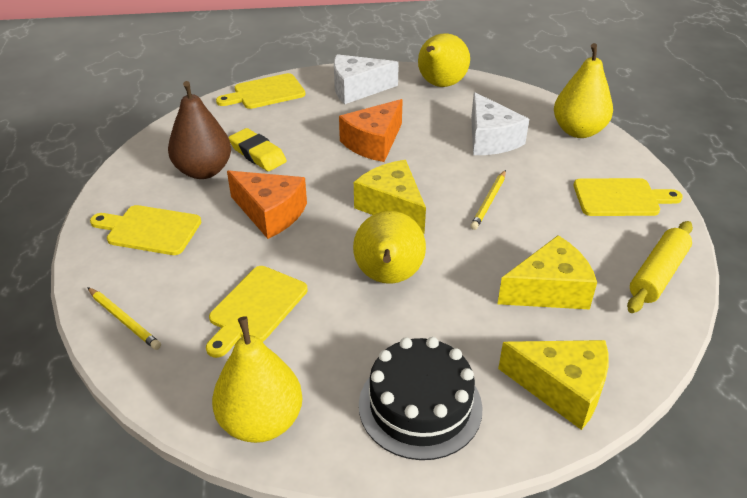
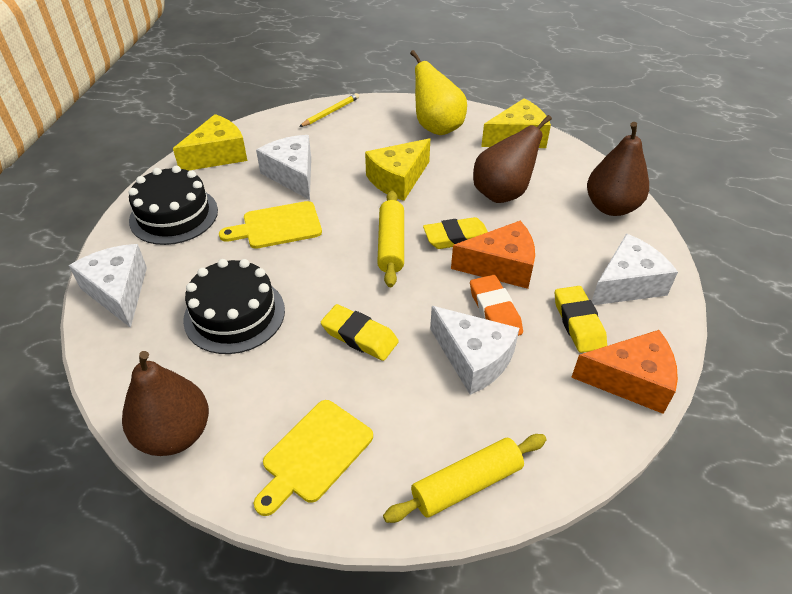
black cake: [359,337,483,460] = 1 -> [129,166,218,245] [183,259,285,354] = 2
brown pear: [168,81,231,179] = 1 -> [122,351,209,456] [473,115,552,203] [587,122,649,216] = 3
orange eraser: none = 0 -> [470,275,523,336] = 1
white cheese: [334,54,399,104] [471,92,529,155] = 2 -> [69,244,147,328] [256,135,311,200] [430,306,519,395] [592,234,678,305] = 4
yellow cutting board: [90,205,201,255] [206,266,308,358] [216,73,305,109] [574,178,683,216] = 4 -> [219,201,322,249] [254,400,373,516] = 2
yellow eraser: [228,128,287,171] = 1 -> [321,304,399,361] [423,217,488,249] [555,286,607,353] = 3
yellow pear: [212,316,302,443] [353,211,426,284] [418,33,470,87] [554,43,613,138] = 4 -> [410,50,467,135] = 1
yellow pencil: [87,287,161,350] [470,170,506,230] = 2 -> [299,93,359,127] = 1
yellow rolling pin: [627,221,693,313] = 1 -> [377,190,404,287] [383,434,547,523] = 2

